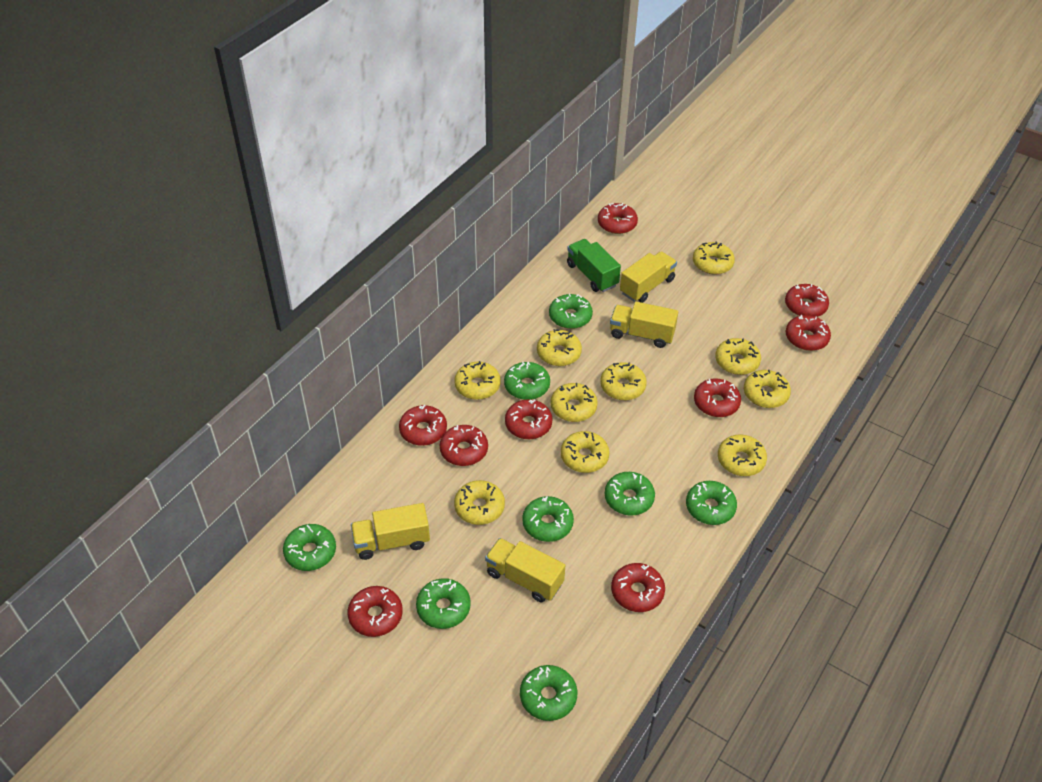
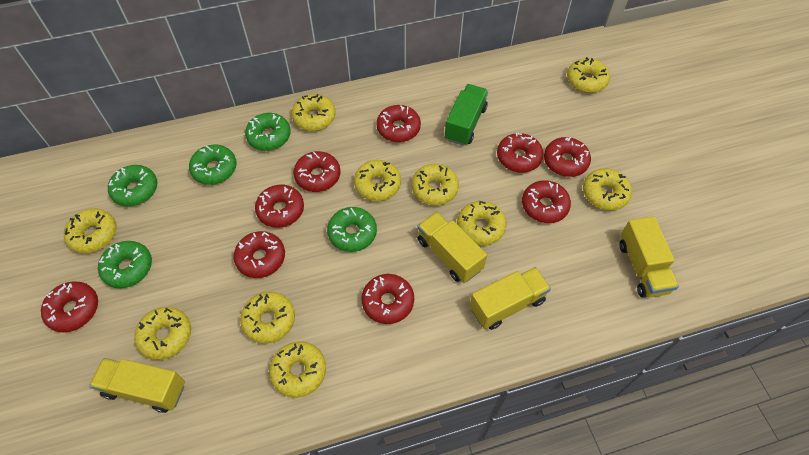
green donut: [283,524,336,571] [416,578,471,629] [504,362,550,400] [520,665,577,721] [522,496,574,542] [549,294,593,329] [605,472,655,516] [686,481,737,525] = 8 -> [98,241,152,288] [108,165,158,206] [189,145,237,185] [245,113,291,151] [327,207,377,252] = 5

